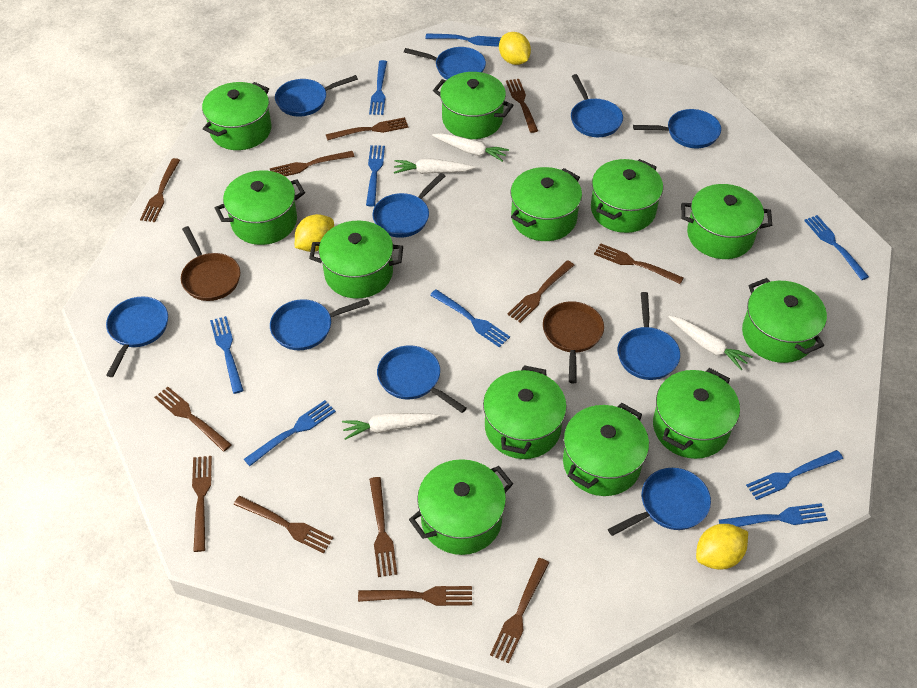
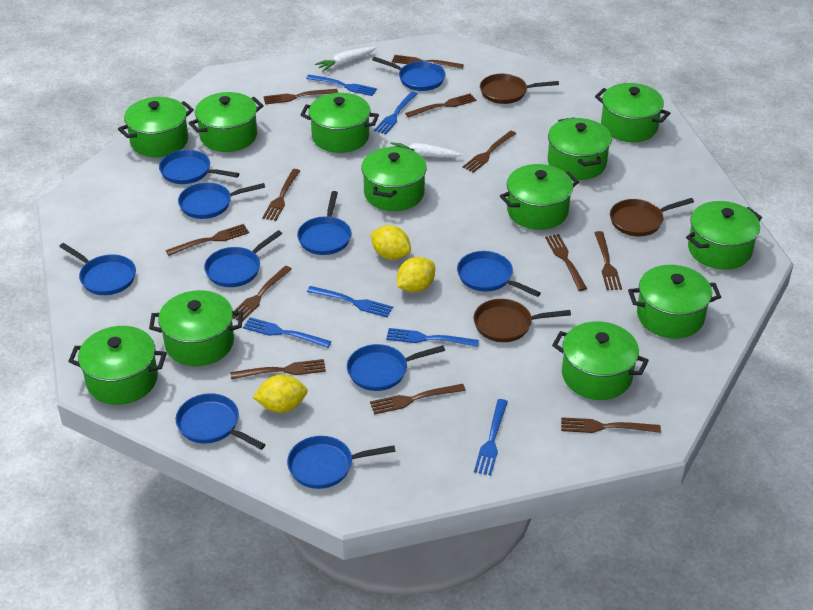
blue fork: [210,316,244,394] [244,400,336,466] [366,145,385,206] [369,60,387,115] [425,33,501,47] [430,289,510,348] [719,503,828,527] [746,450,843,500] [804,215,869,280] = 9 -> [243,317,332,348] [306,75,377,96] [307,286,393,317] [374,92,417,134] [386,328,479,347] [474,399,508,476] = 6
brown pan: [181,226,240,301] [543,301,604,384] = 2 -> [474,299,571,342] [480,74,559,104] [610,198,694,236] = 3
white carrot: [342,413,440,440] [394,159,475,174] [432,133,509,162] [668,316,753,370] = 4 -> [315,47,377,71] [390,142,463,157] = 2

